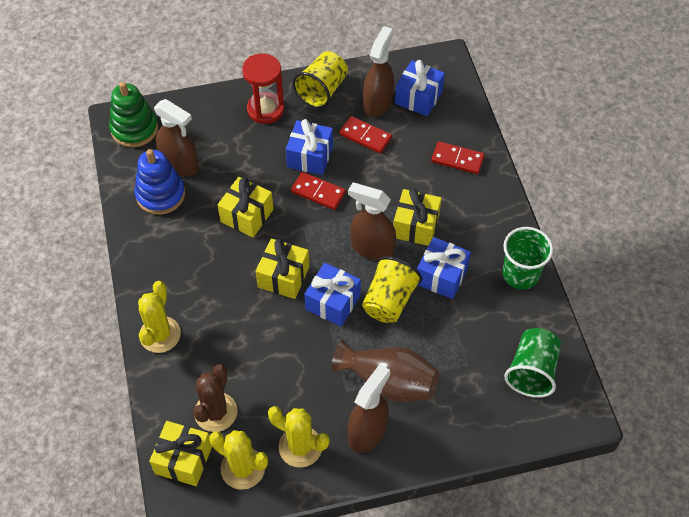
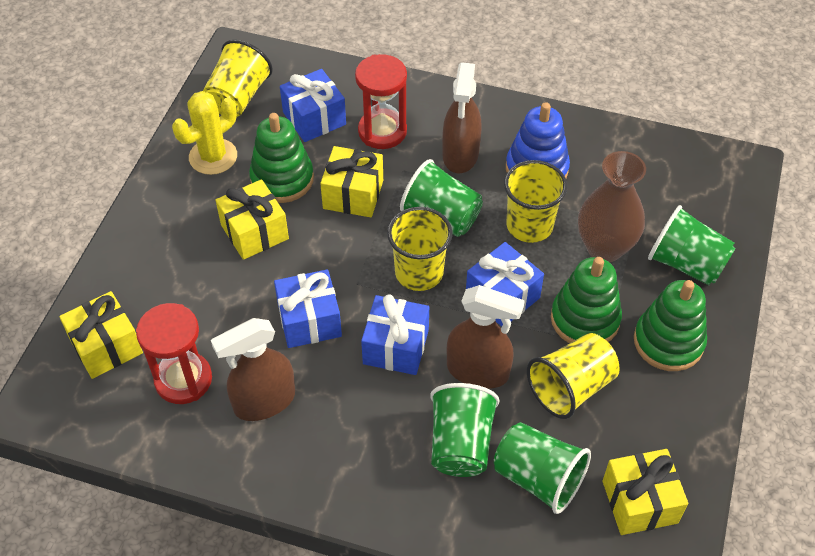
brown cactus: [193,364,237,432] = 1 -> none = 0
brown spray bottle: [154,99,199,176] [348,182,396,260] [348,364,390,453] [363,26,394,117] = 4 -> [211,318,295,421] [442,62,482,173] [446,285,525,389] = 3
green cup: [503,227,553,289] [504,328,561,398] = 2 -> [400,159,483,237] [430,383,500,477] [494,422,591,514] [648,205,736,285] = 4
green stacking toy: [109,82,158,147] = 1 -> [249,113,314,203] [551,257,622,343] [634,280,707,371] = 3
red domino: [291,172,346,210] [339,116,392,153] [431,141,485,174] = 3 -> none = 0
red hourglass: [242,53,284,124] = 1 -> [136,303,212,404] [355,54,407,149] = 2
yellow cactus: [138,281,181,353] [209,430,268,490] [268,406,330,468] = 3 -> [172,91,237,175] = 1
yellow cup: [293,51,348,109] [362,256,422,323] = 2 -> [203,40,273,117] [387,207,453,291] [504,160,567,243] [527,333,620,419] = 4

